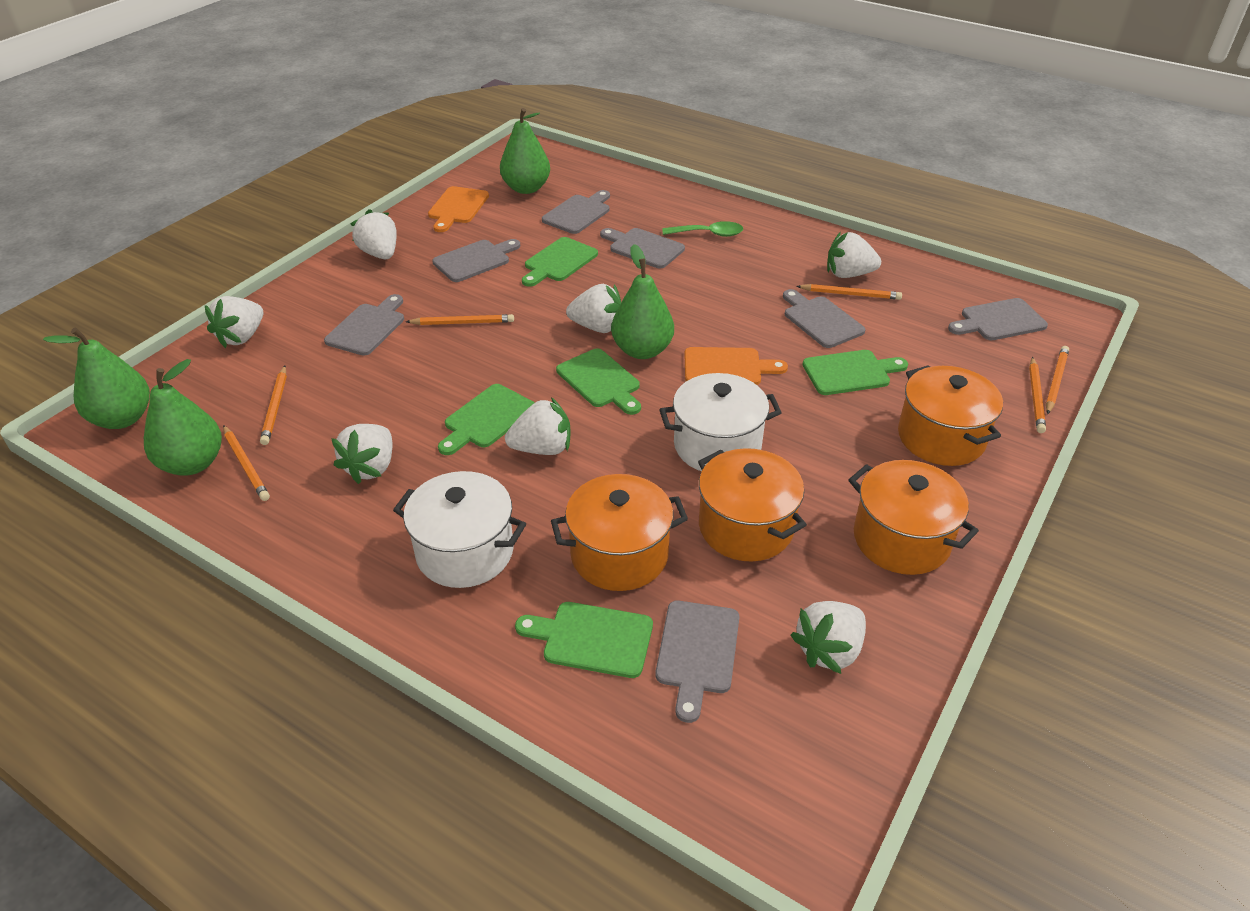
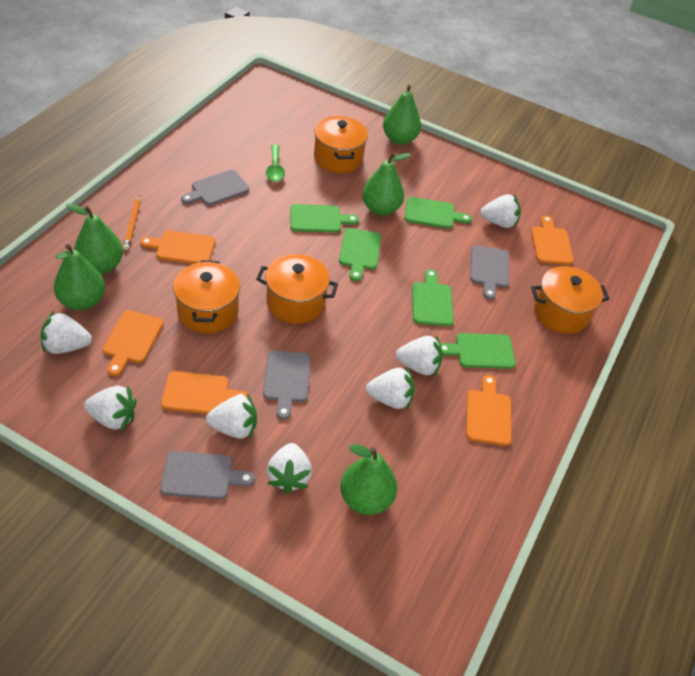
green pear: [43,328,150,429] [144,359,222,476] [500,108,550,194] [611,244,674,359] = 4 -> [54,244,105,310] [66,203,123,274] [340,444,397,515] [362,152,411,216] [383,85,421,145] = 5
grey cutting board: [324,294,404,356] [432,239,520,282] [542,190,610,234] [600,228,685,269] [655,601,740,723] [783,289,865,348] [948,298,1048,340] = 7 -> [160,451,254,499] [181,170,249,205] [263,350,311,420] [470,246,509,300] = 4
orange cutting board: [428,186,489,232] [684,347,788,385] = 2 -> [103,310,164,376] [140,230,215,264] [161,371,247,414] [466,375,512,446] [531,215,574,265] = 5
orange pencil: [223,425,270,501] [260,366,287,445] [406,314,514,325] [796,284,902,300] [1029,357,1046,433] [1046,346,1069,414] = 6 -> [123,195,140,250] = 1
white pot: [393,471,526,588] [659,373,782,471] = 2 -> none = 0

